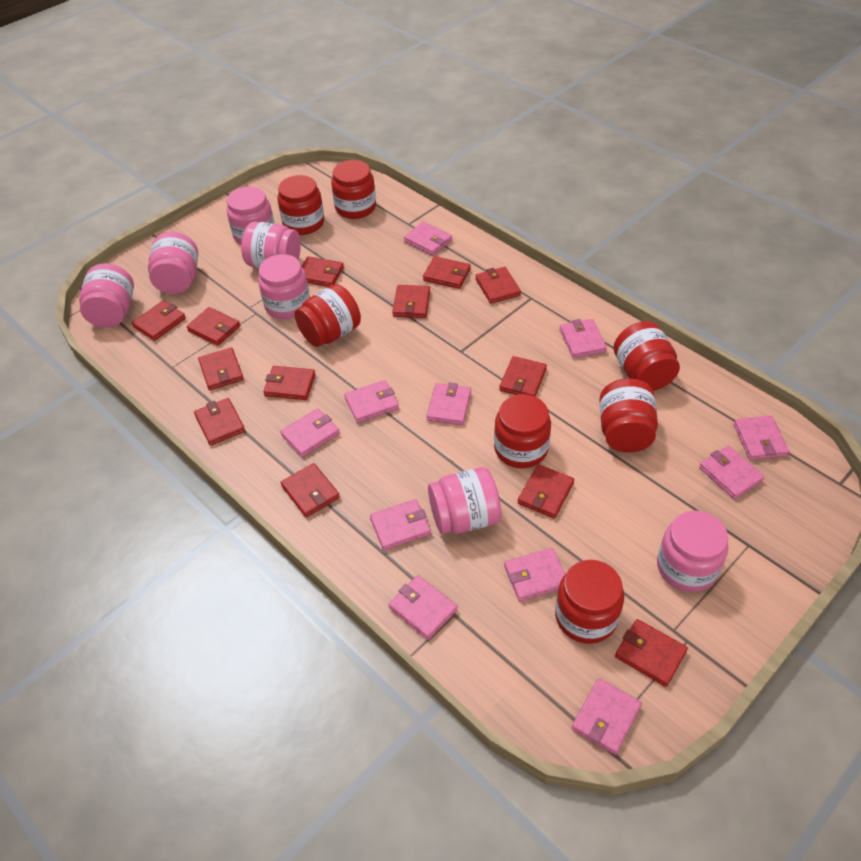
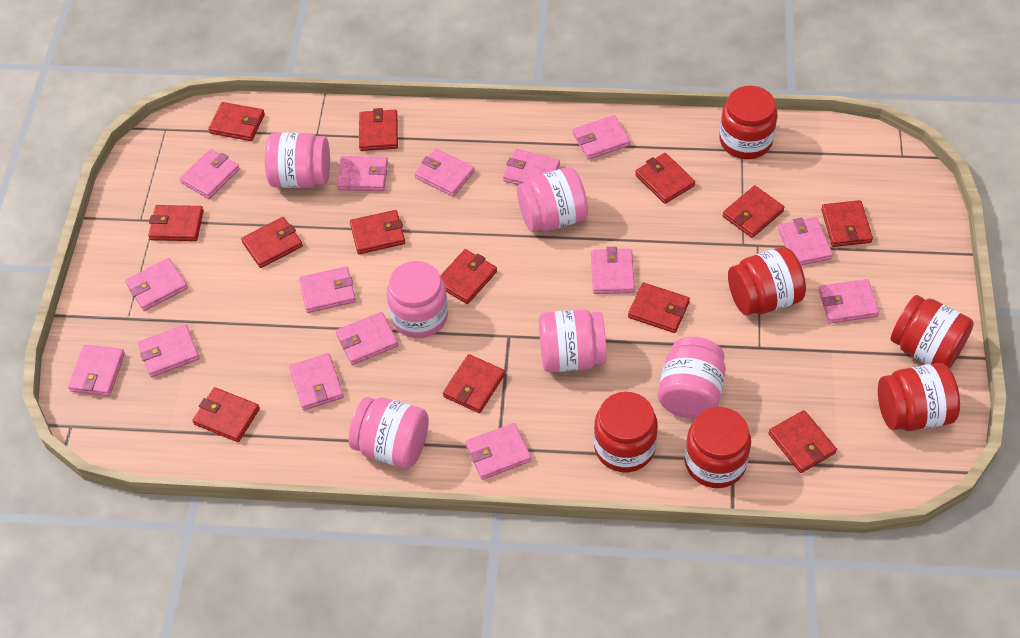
pink jar: [79,263,134,328] [148,232,198,294] [227,187,274,245] [241,221,301,268] [258,254,310,319] [428,467,501,534] [657,510,728,592] = 7 -> [265,132,330,188] [349,397,429,469] [387,261,448,338] [517,167,588,232] [539,309,607,372] [658,337,726,419] = 6
pink wallet: [280,408,340,457] [344,380,399,423] [370,499,431,551] [388,575,458,640] [404,222,452,256] [426,382,471,425] [504,548,565,601] [560,319,607,358] [572,678,642,755] [699,446,765,499] [734,415,789,460] = 11 -> [68,345,125,396] [125,258,188,311] [138,324,199,377] [180,149,240,199] [289,353,344,410] [299,267,356,313] [336,312,398,365] [337,156,388,191] [414,149,475,196] [466,423,531,480] [503,149,560,185] [573,115,630,160] [591,247,635,294] [778,217,833,265] [818,279,880,323] = 15
red jar: [277,175,324,235] [294,284,361,347] [331,160,376,219] [494,394,551,468] [555,560,624,644] [599,378,658,453] [613,321,680,391] = 7 -> [594,392,658,472] [685,407,751,488] [719,86,777,159] [728,247,806,316] [878,363,960,431] [891,295,974,369] = 6

